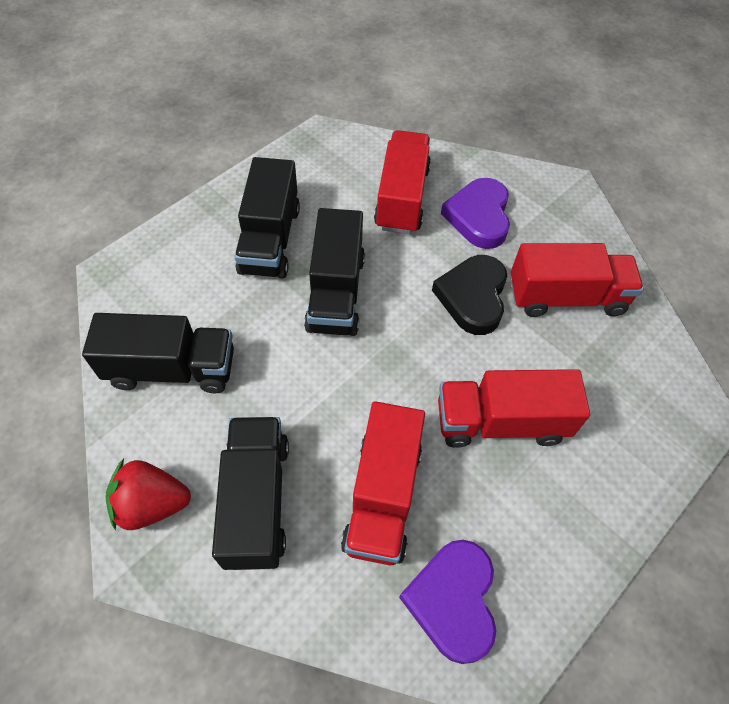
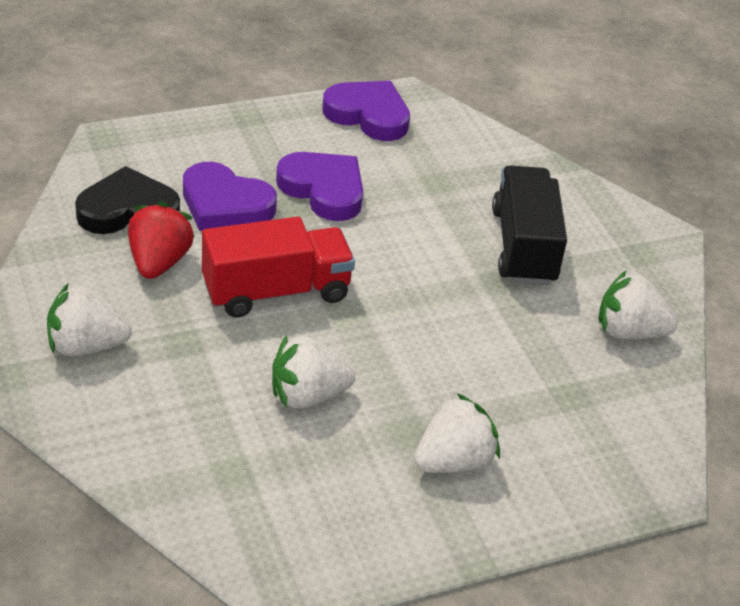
black truck: [82,313,234,393] [212,417,289,570] [234,157,300,278] [304,208,365,336] = 4 -> [492,166,567,285] = 1
purple heart: [399,540,496,664] [441,178,510,249] = 2 -> [183,162,277,231] [276,152,363,221] [322,81,410,141] = 3
red truck: [341,401,425,565] [374,130,431,234] [438,369,590,448] [511,243,644,317] = 4 -> [202,217,355,317] = 1
white strawberry: none = 0 -> [47,283,132,356] [272,335,355,408] [414,393,500,473] [599,270,678,339] = 4

